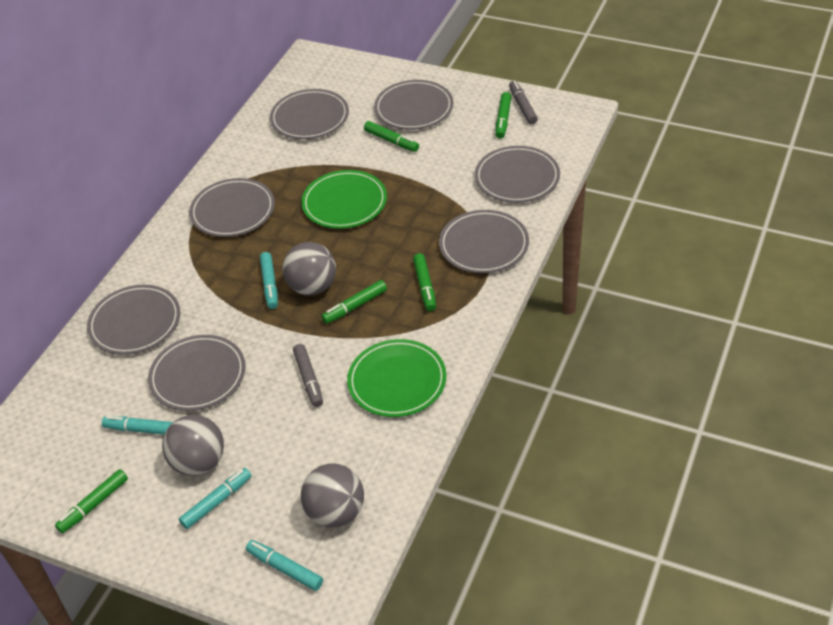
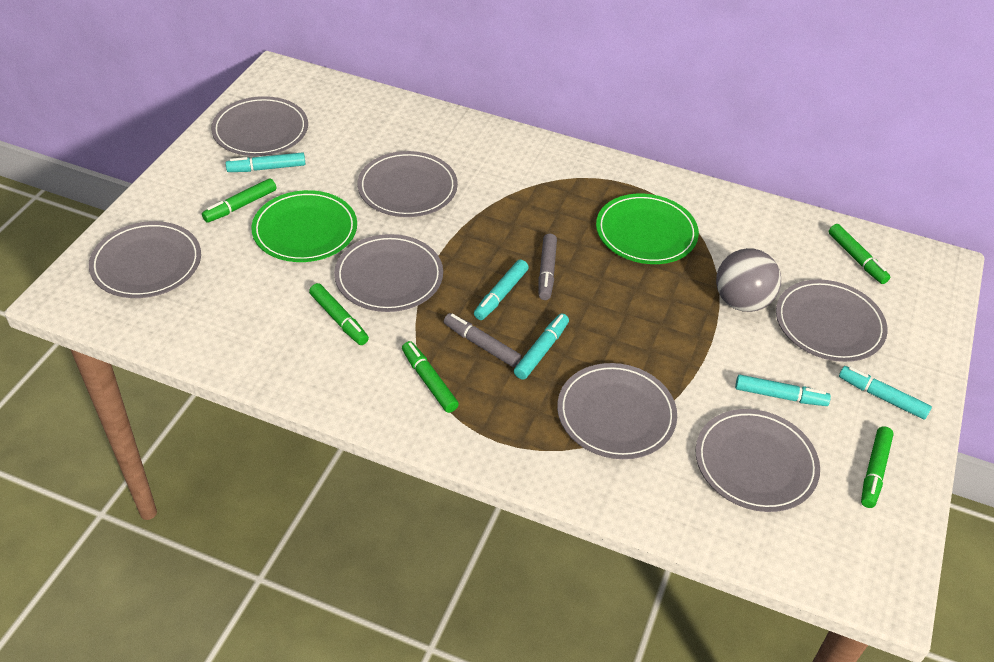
grey ball: [162,415,224,476] [283,242,336,295] [301,464,364,528] = 3 -> [716,248,781,312] = 1
turquoise marker: [102,416,173,435] [179,468,252,529] [246,540,323,591] [260,252,278,309] = 4 -> [226,152,305,172] [474,260,529,320] [514,314,569,379] [735,375,831,406] [839,366,932,420] = 5

